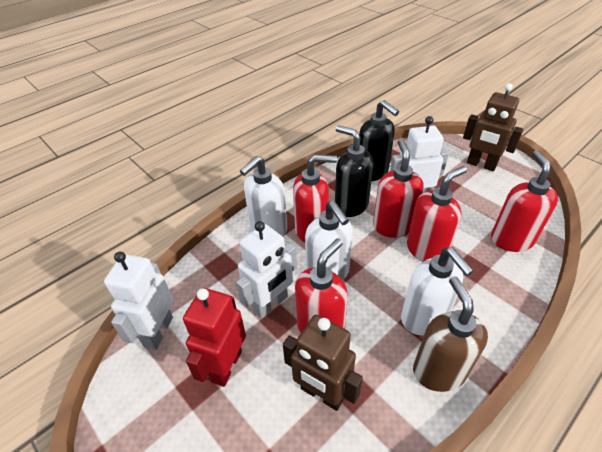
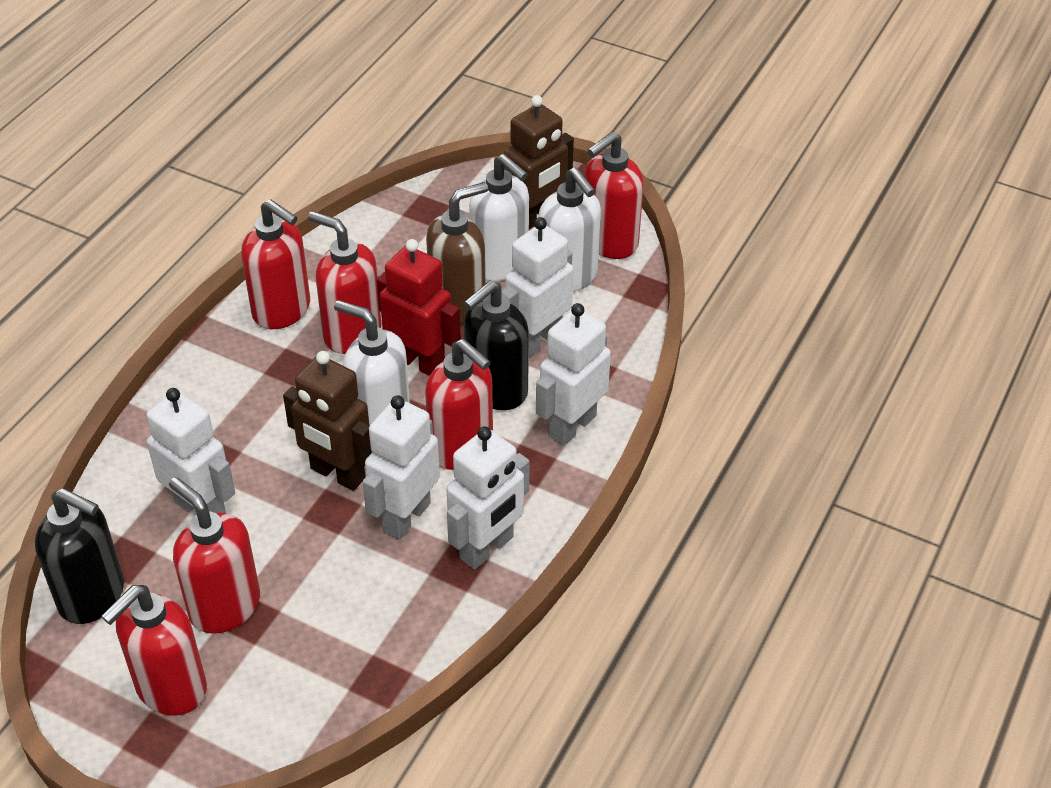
red soap dispenser: [293,155,337,242] [295,238,348,333] [373,139,424,238] [407,166,467,262] [491,150,558,252] = 5 -> [101,585,207,715] [169,477,260,634] [241,199,310,329] [308,211,381,354] [425,339,493,470] [585,132,644,259] = 6
white robot: [104,252,173,350] [236,221,297,318] [390,116,449,193] = 3 -> [147,388,235,514] [362,395,440,540] [447,426,530,570] [501,217,574,357] [536,303,611,446] = 5

